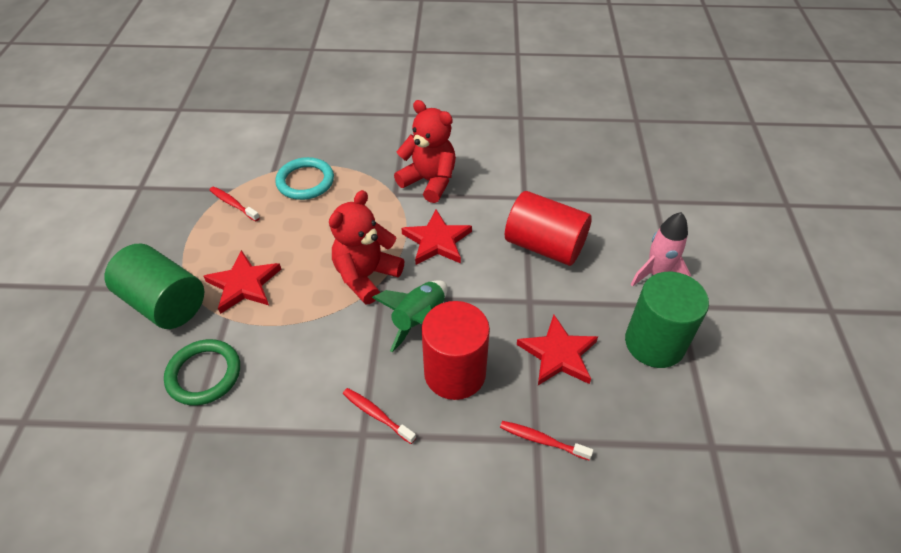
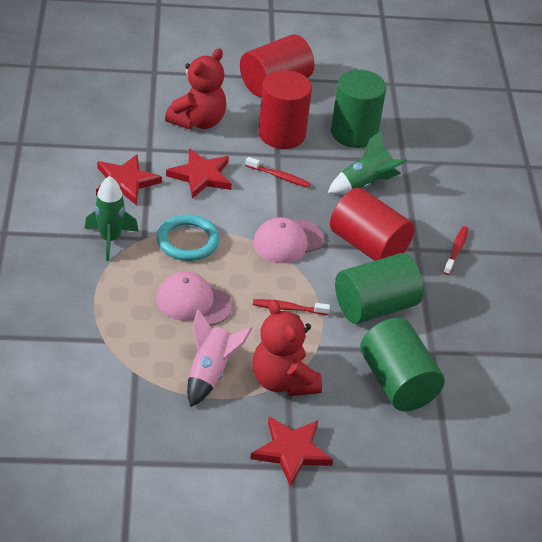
green cylinder: [104,244,204,329] [625,272,709,368] = 2 -> [331,70,386,148] [335,253,424,324] [360,318,445,411] = 3
green ring: [164,339,240,405] = 1 -> none = 0
green rocket: [372,280,448,352] = 1 -> [85,176,138,261] [328,130,407,194] = 2
pink cap: none = 0 -> [156,272,233,326] [253,217,324,263] = 2
red cylinder: [421,301,490,400] [505,191,592,266] = 2 -> [240,34,314,97] [258,70,312,149] [330,188,415,261] = 3

